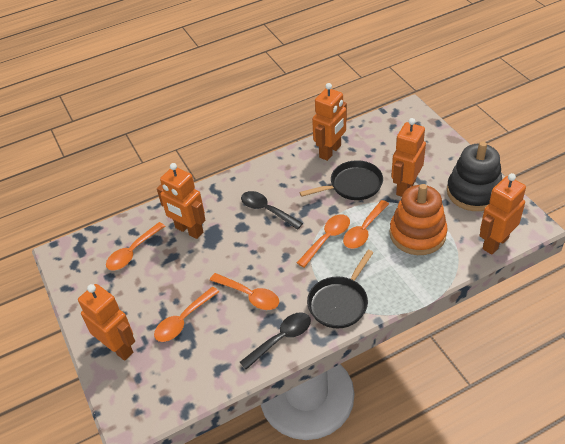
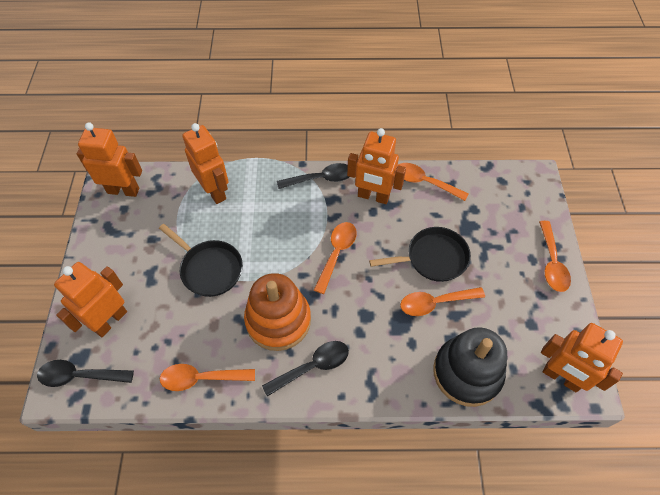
black spoon: [240,312,311,370] [241,191,303,230] = 2 -> [37,360,134,387] [262,341,349,396] [277,163,349,189] = 3

